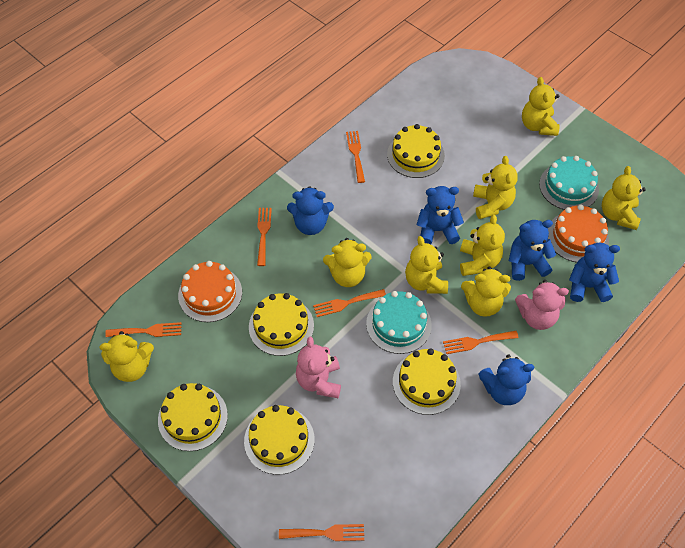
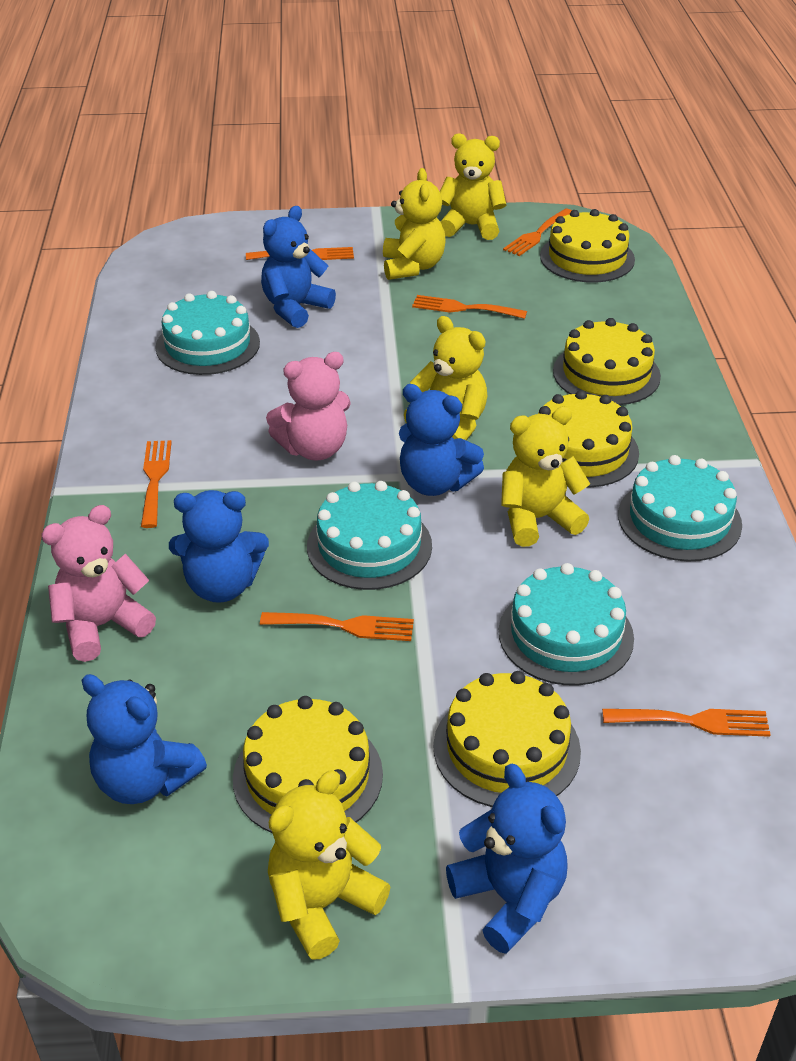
orange cake: [178,261,242,322] [548,205,609,263] = 2 -> none = 0
turquoise cake: [366,291,432,354] [539,156,599,210] = 2 -> [155,291,260,375] [307,481,432,590] [499,563,634,685] [618,455,742,562] = 4
yellow teddy bear: [100,331,154,382] [323,238,372,287] [405,236,448,294] [460,215,505,276] [461,267,511,317] [473,156,518,219] [522,77,560,136] [602,166,646,230] = 8 -> [268,770,390,960] [383,168,446,280] [404,316,488,440] [440,133,506,240] [501,406,590,547] = 5

